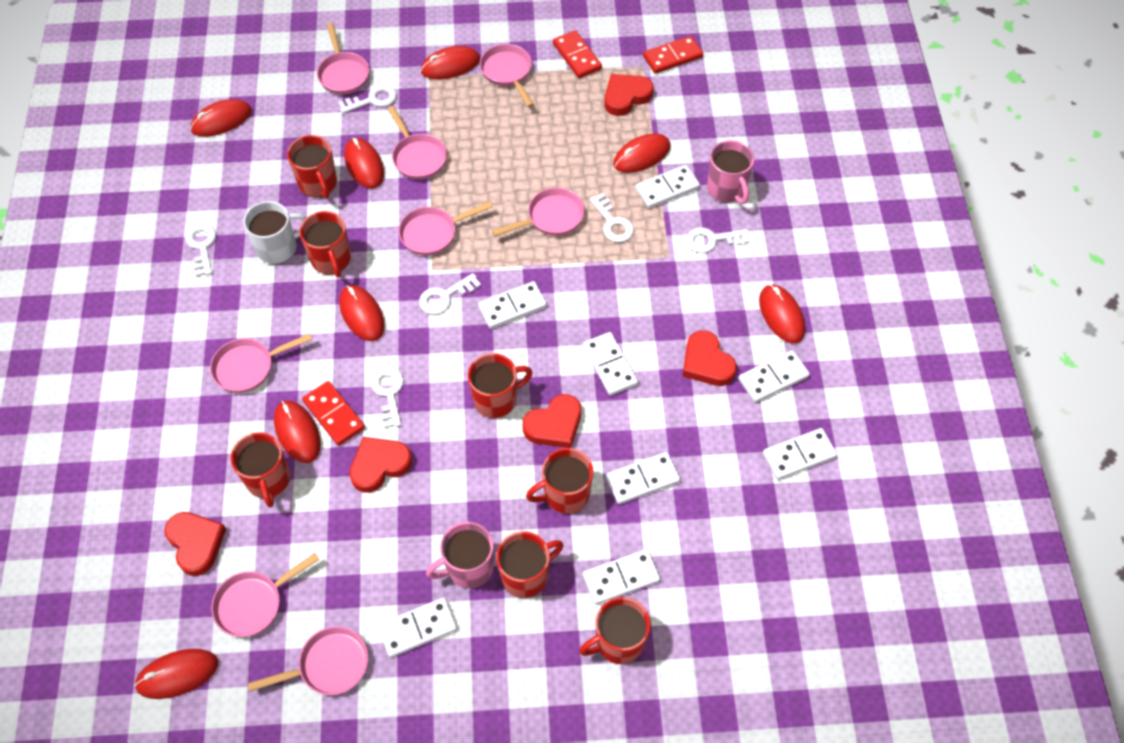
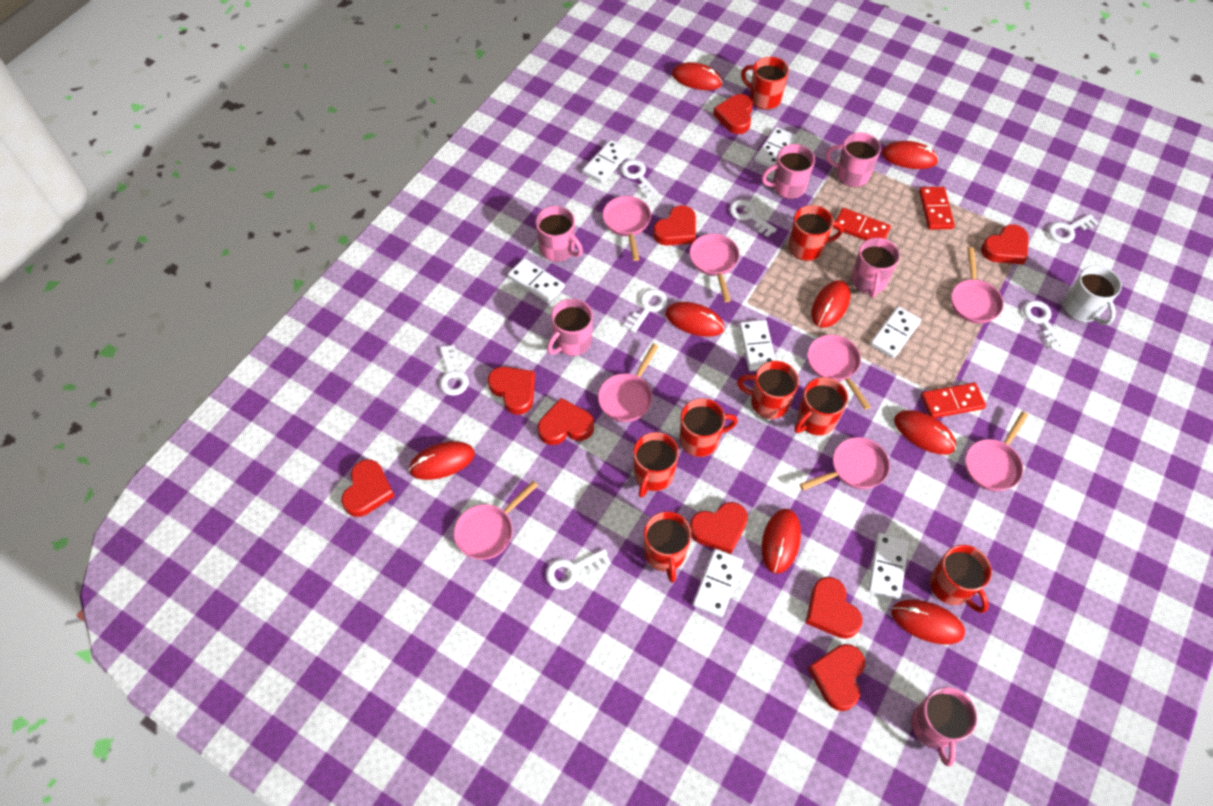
pink mug: [426,522,494,588] [707,140,754,204] = 2 -> [535,206,583,262] [547,299,593,356] [761,144,815,199] [826,132,881,187] [852,238,900,298] [911,687,977,767] = 6
red heart: [164,512,226,576] [349,437,412,493] [523,394,581,448] [604,74,654,116] [683,330,737,386] = 5 -> [341,460,395,517] [488,367,535,415] [538,398,594,445] [653,205,696,246] [690,502,748,554] [713,94,753,134] [806,577,862,639] [808,644,865,711] [981,224,1029,265] = 9
red mug: [231,432,291,507] [287,135,337,198] [300,211,351,277] [468,353,533,418] [496,531,564,598] [526,448,593,514] [579,597,651,664] = 7 -> [633,432,679,498] [644,511,692,583] [680,398,738,457] [737,361,799,419] [741,57,789,110] [789,205,843,261] [794,377,848,436] [930,545,992,613] = 8
white domino: [378,597,457,658] [478,281,547,329] [583,332,638,396] [583,549,660,605] [606,452,680,504] [635,165,700,208] [739,350,810,403] [763,428,837,480] = 8 -> [508,258,565,303] [583,140,630,183] [693,549,744,617] [739,320,776,371] [754,127,797,167] [868,532,909,599] [870,306,921,358] = 7
white key: [185,223,216,277] [338,84,397,114] [371,367,404,428] [419,273,481,314] [590,193,634,242] [686,227,750,253] = 6 -> [440,344,469,396] [546,549,611,590] [621,159,658,198] [624,289,667,333] [729,200,777,237] [1023,300,1065,349] [1048,214,1099,243] = 7

